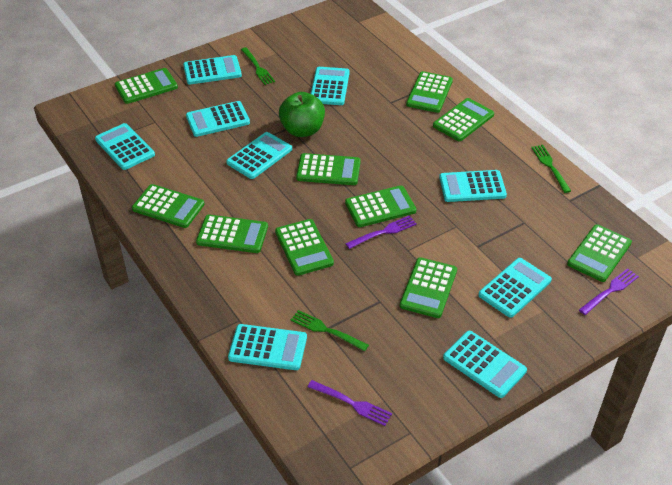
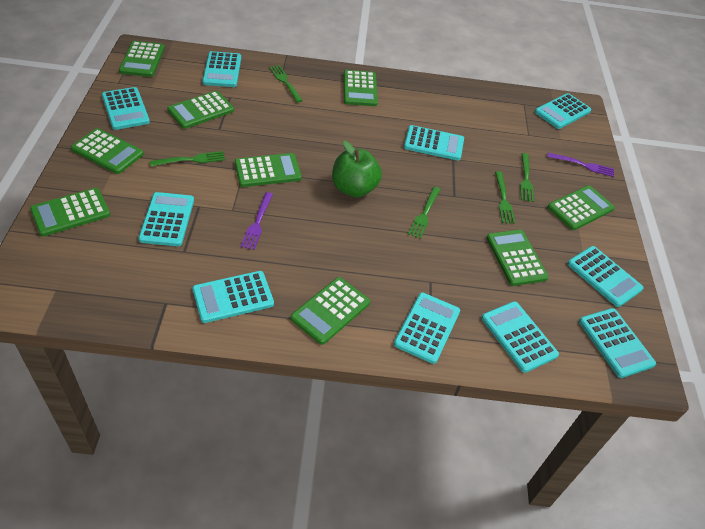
green calculator: [115,68,178,104] [132,184,205,228] [196,215,268,253] [275,219,334,276] [296,153,361,185] [345,185,416,227] [400,257,457,318] [406,71,453,113] [433,98,494,141] [567,224,632,282] = 10 -> [30,188,110,237] [71,128,144,174] [119,41,165,77] [167,91,234,129] [235,153,302,187] [291,277,370,345] [344,70,378,106] [486,230,549,286] [547,185,615,230] = 9
green fork: [241,47,275,85] [291,310,369,351] [531,145,571,193] = 3 -> [150,151,225,166] [269,65,303,103] [408,187,441,239] [495,171,515,224] [520,153,534,202] = 5
purple fork: [307,380,392,426] [345,215,417,249] [579,268,639,315] = 3 -> [240,192,273,250] [547,153,614,177] = 2
turquoise calculator: [95,123,155,170] [183,55,242,85] [186,101,250,137] [226,132,292,179] [228,324,307,370] [311,67,350,105] [439,170,507,202] [443,331,527,398] [478,258,552,318] = 9 -> [102,87,150,130] [138,192,194,246] [192,271,274,323] [202,51,241,87] [394,292,460,364] [404,125,464,161] [481,301,559,373] [535,93,591,129] [568,246,644,307] [579,308,656,378] = 10

